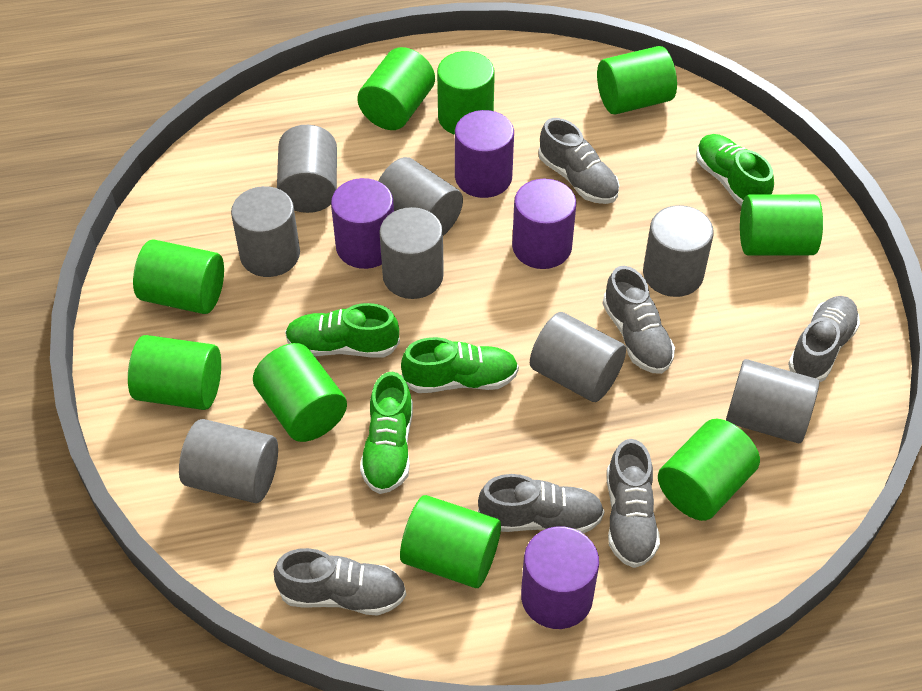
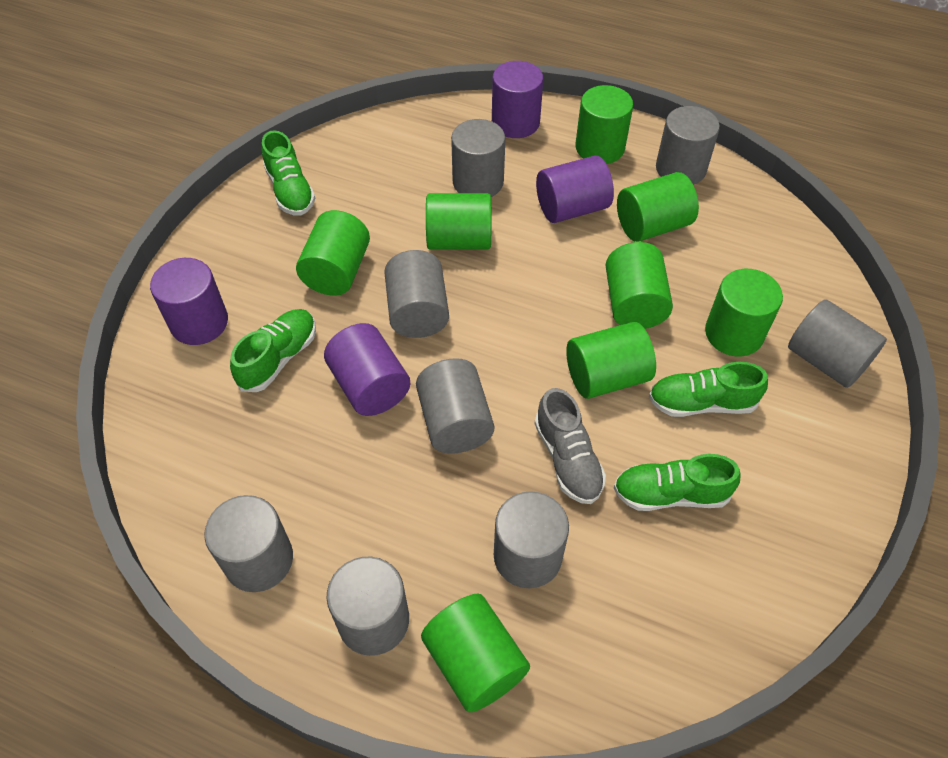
green cylinder: [128,335,221,410] [133,239,224,314] [253,343,347,442] [357,47,435,130] [400,495,501,588] [437,51,495,135] [597,46,677,115] [658,419,760,521] [740,194,823,256] = 9 -> [296,210,370,296] [421,593,530,712] [426,193,491,250] [566,322,656,399] [575,85,633,164] [605,242,673,329] [617,172,699,242] [705,269,783,357] = 8
grey shoe: [274,548,406,616] [478,474,605,534] [538,118,619,204] [602,266,675,374] [607,439,660,568] [788,296,860,382] = 6 -> [534,388,606,504] = 1

